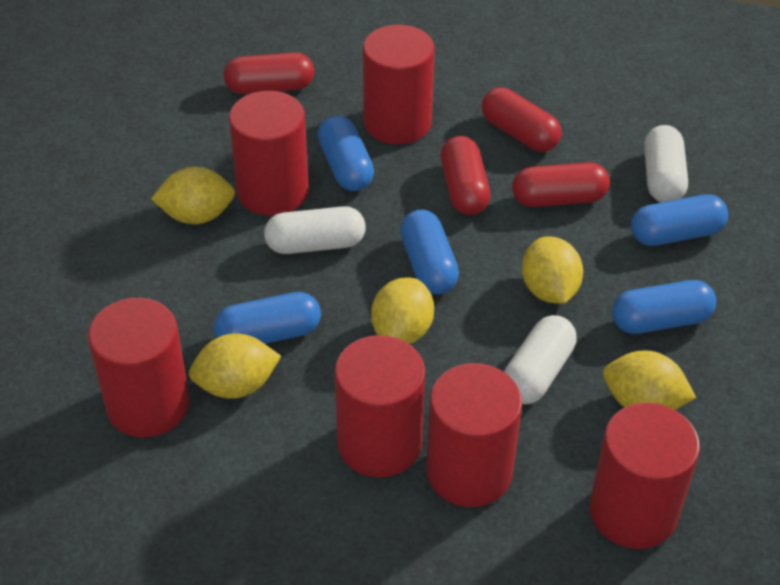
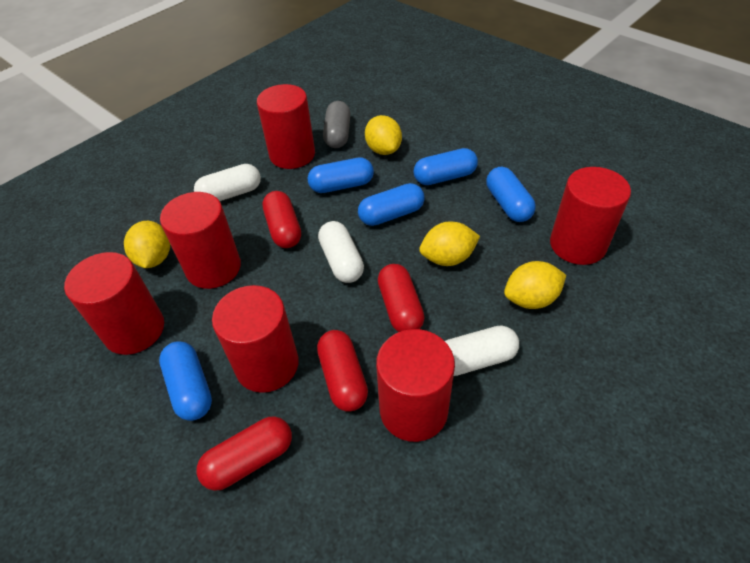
grey capsule: none = 0 -> [323,101,351,148] = 1
yellow lemon: [151,167,235,224] [189,333,281,399] [371,277,434,344] [522,236,583,304] [603,350,696,410] = 5 -> [124,221,170,268] [365,115,402,155] [419,222,480,266] [504,261,566,309] = 4

